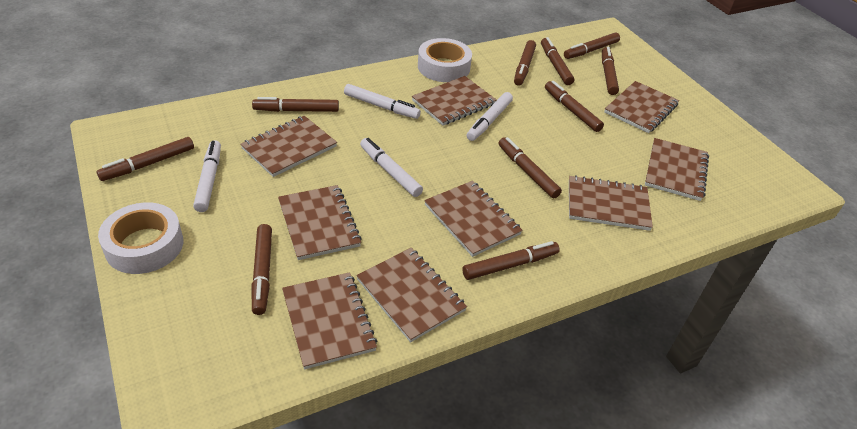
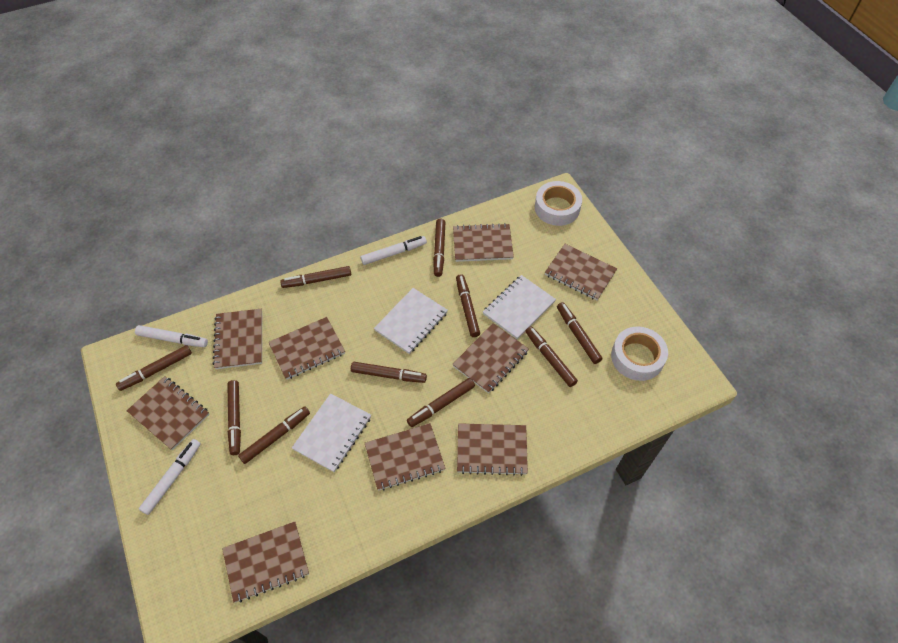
white marker: [193,140,221,212] [344,84,421,119] [360,138,423,197] [467,92,513,141] = 4 -> [135,325,208,347] [139,439,201,515] [361,236,427,265] = 3
white notebook: none = 0 -> [292,393,371,472] [374,288,448,354] [483,275,556,339] = 3

